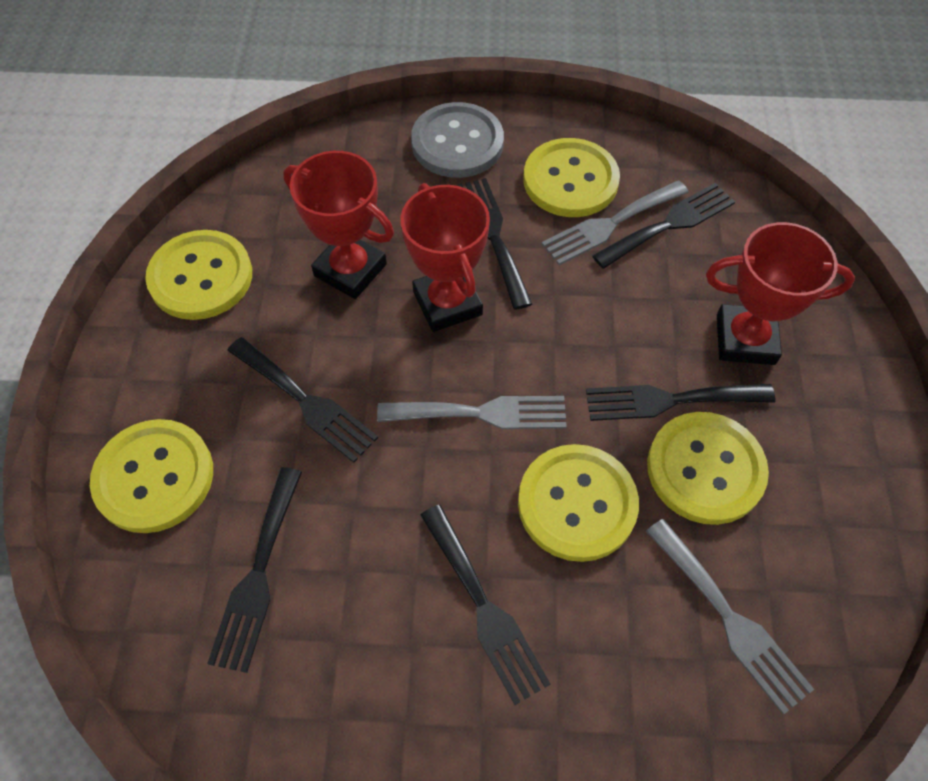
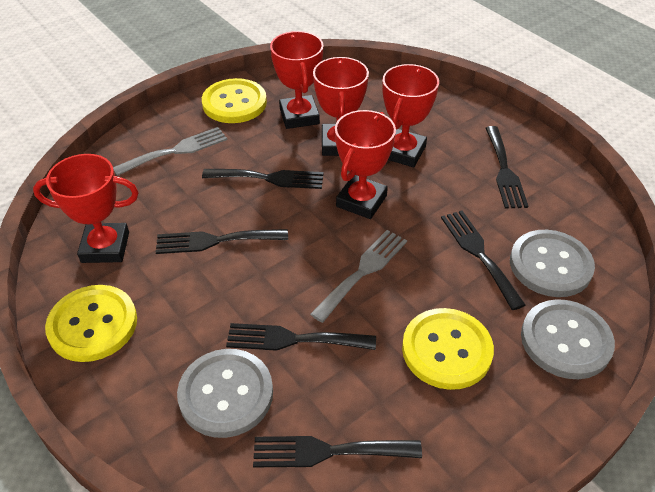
grey button: [411,102,504,178] = 1 -> [177,349,273,438] [510,230,595,297] [521,299,615,379] = 3
grey fork: [377,396,567,429] [542,180,689,265] [646,519,814,714] = 3 -> [113,127,228,176] [310,230,407,323] = 2
red trophy: [283,151,394,299] [400,183,490,332] [706,222,855,365] = 3 -> [33,154,139,263] [270,31,324,129] [313,57,369,156] [335,110,396,219] [382,64,439,167] = 5
yellow button: [90,419,213,533] [145,230,252,320] [518,444,639,562] [523,138,620,217] [647,412,769,525] = 5 -> [45,285,137,362] [202,78,267,123] [402,308,494,390] = 3

